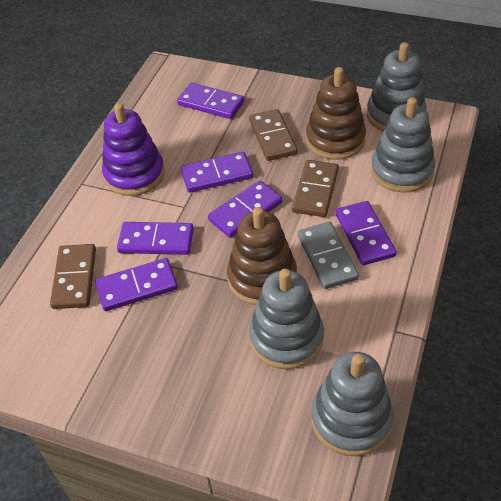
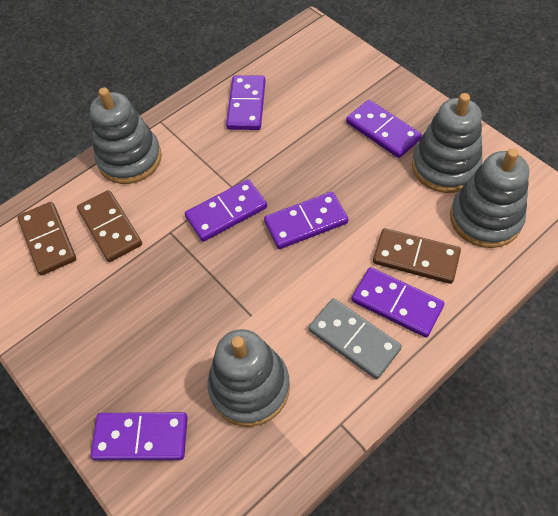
brown stacking toy: [227,207,297,305] [306,67,366,160] = 2 -> none = 0
purple stacking toy: [102,103,165,196] = 1 -> none = 0

